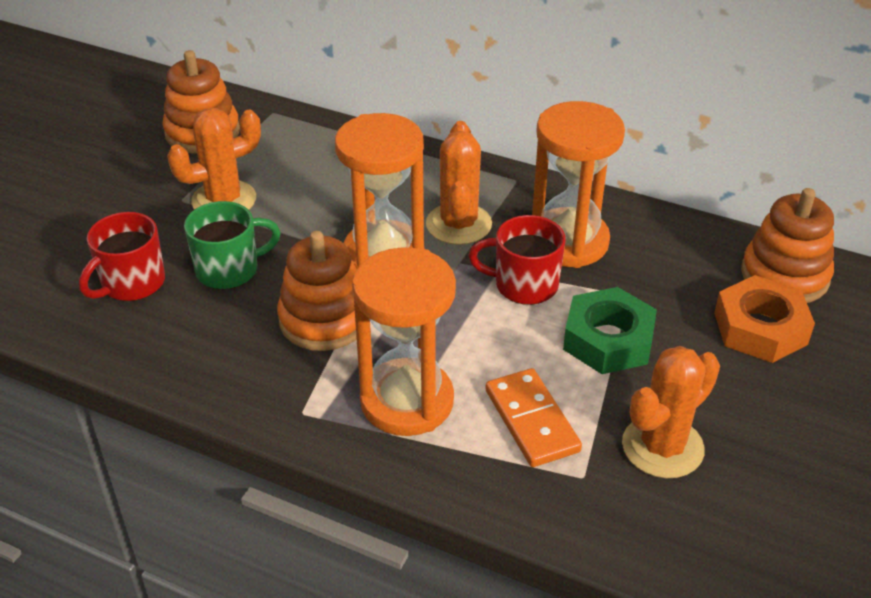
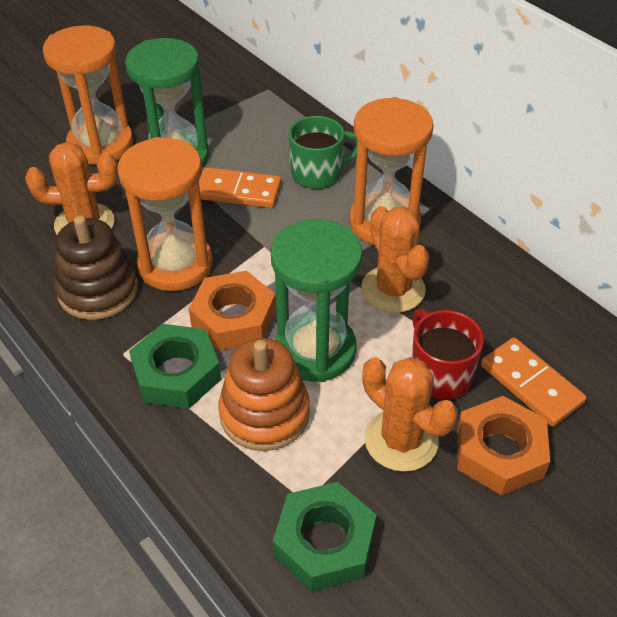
brown stacking toy: none = 0 -> [54,215,138,320] = 1
green hourglass: none = 0 -> [125,38,209,168] [271,219,363,382] = 2
green nut: [563,287,657,374] = 1 -> [129,324,221,409] [273,482,376,592] = 2
orange domino: [485,368,582,467] = 1 -> [199,167,281,208] [481,337,587,427] = 2
orange nut: [714,275,815,363] = 1 -> [189,271,276,351] [457,396,550,496] = 2
orange stacking toy: [162,50,240,154] [277,231,357,351] [741,188,834,303] = 3 -> [219,338,310,451] = 1
red mug: [79,212,165,301] [468,215,566,305] = 2 -> [412,309,484,399] = 1

